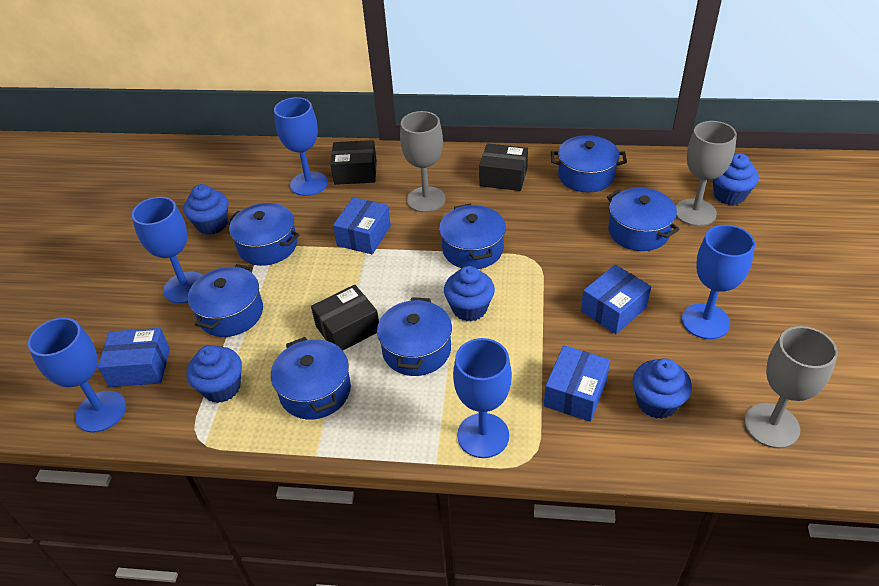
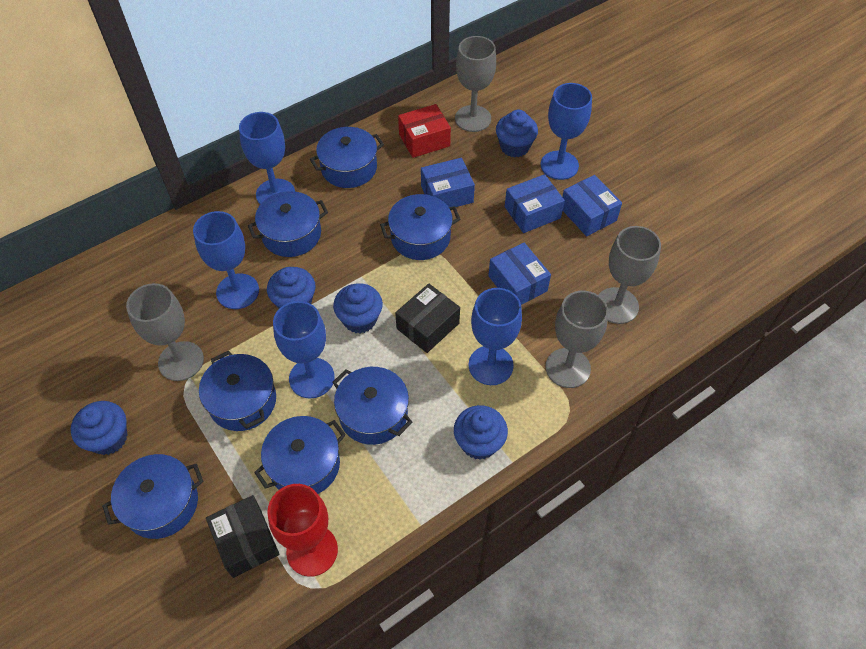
black box: [311,285,379,350] [330,140,377,185] [479,143,528,191] = 3 -> [206,495,280,578] [395,284,460,353] = 2
grey goblet: [400,111,446,213] [676,121,737,226] [744,326,838,448] = 3 -> [126,283,204,381] [455,36,496,132] [545,291,608,388] [599,226,661,324] = 4
red box: none = 0 -> [398,104,451,158] = 1
red goblet: none = 0 -> [267,484,338,577] = 1

